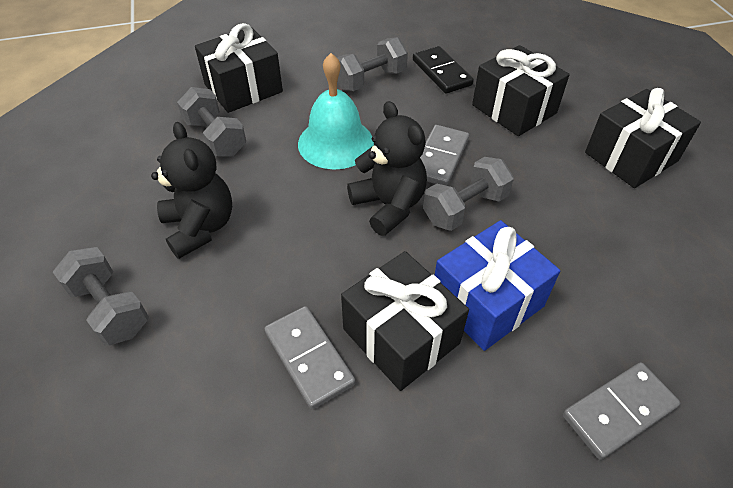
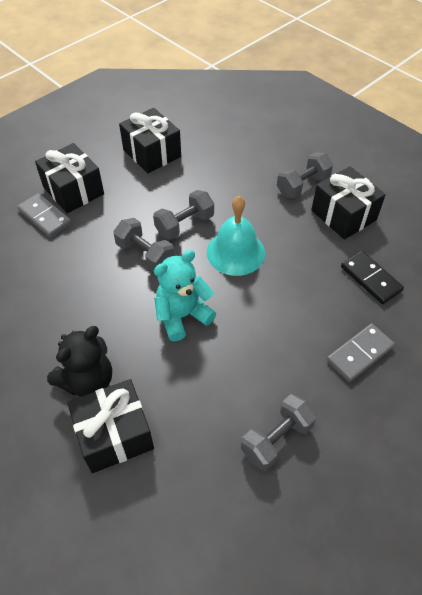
black teddy bear: [151,122,232,259] [347,101,427,236] = 2 -> [47,326,112,397] = 1
blue gift: [435,220,560,351] = 1 -> none = 0
grey domino: [265,306,355,409] [420,125,469,186] [563,362,680,460] = 3 -> [17,193,72,237] [327,324,395,382] = 2
turquoise teddy bear: none = 0 -> [154,250,216,341] = 1

